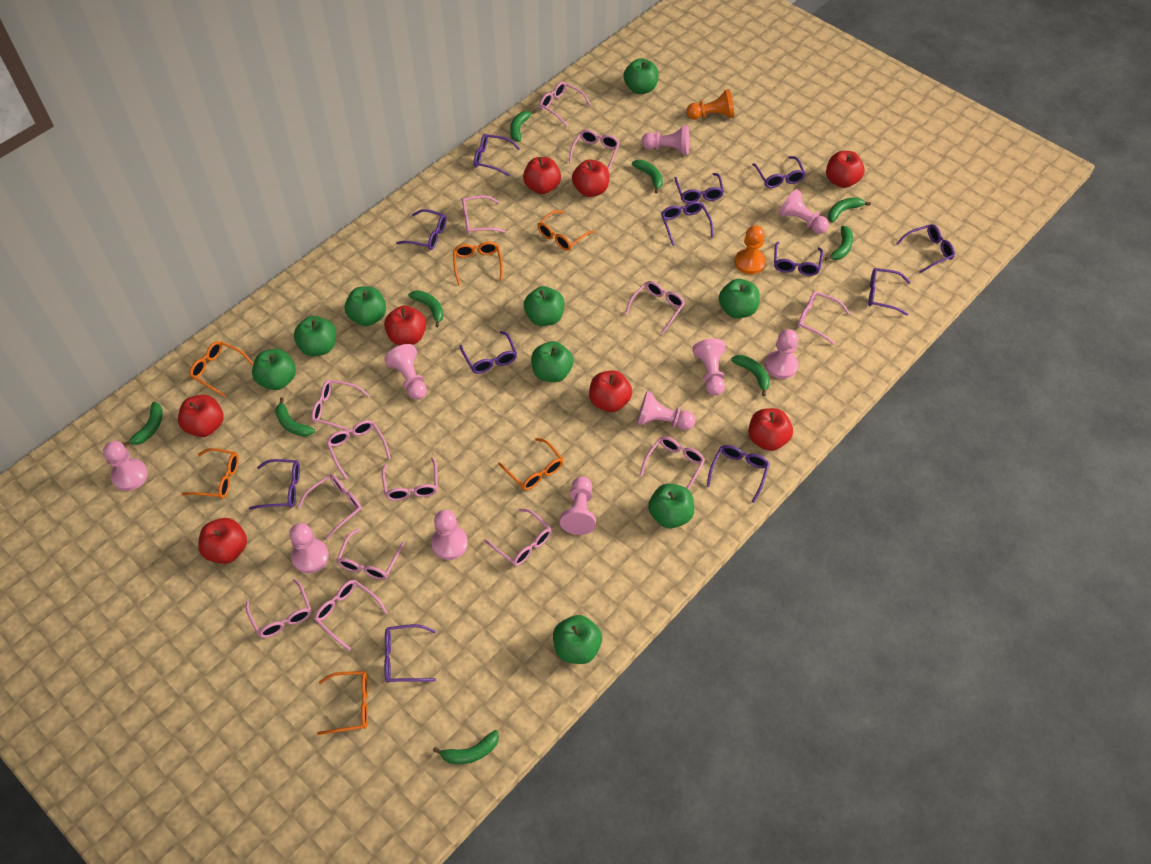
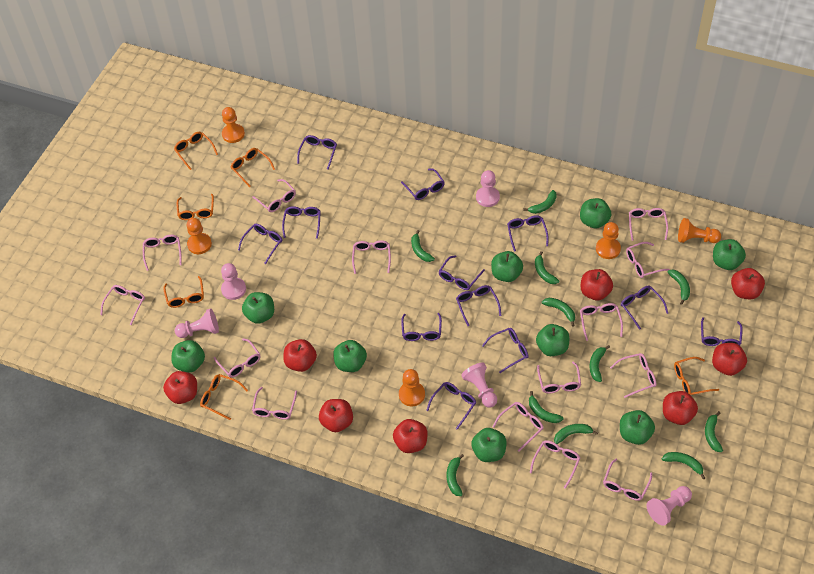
green banana: [122,402,163,446] [275,397,315,437] [408,290,444,327] [433,730,499,764] [510,110,536,142] [632,160,663,193] [731,355,770,396] [825,226,853,260] [828,197,871,222] = 9 -> [411,230,435,262] [447,454,464,496] [523,190,557,214] [529,391,563,423] [535,251,559,284] [542,298,575,327] [554,424,598,444] [589,345,610,382] [662,452,705,479] [668,269,690,305] [705,411,723,452] = 11
orange pawn: [686,89,734,120] [735,225,766,275] = 2 -> [187,218,212,254] [222,107,245,143] [399,369,425,406] [596,222,621,259] [678,218,721,243] = 5
pink pawn: [103,441,148,491] [289,523,329,573] [384,344,427,400] [431,510,468,560] [560,476,596,535] [637,391,695,430] [641,125,689,155] [692,339,726,396] [765,329,798,379] [778,189,829,234] = 10 -> [175,308,219,338] [221,263,246,300] [461,362,497,407] [476,170,500,207] [646,486,692,526] = 5

